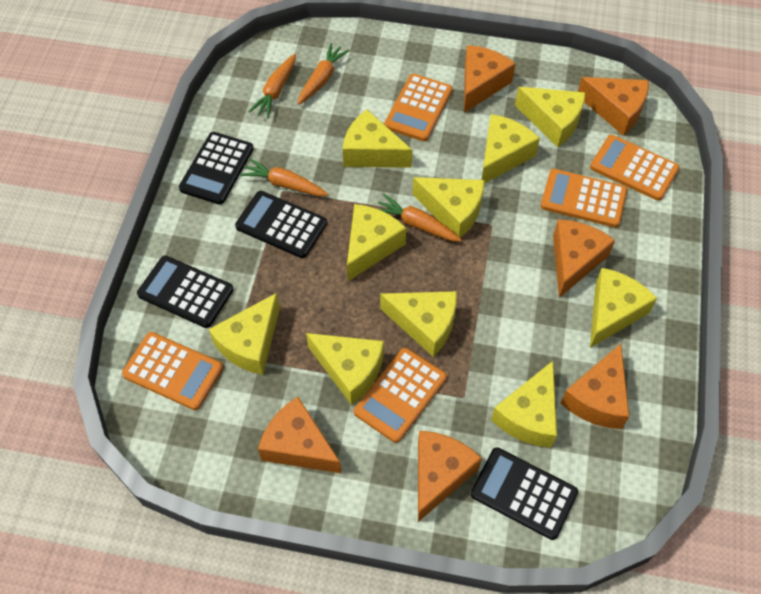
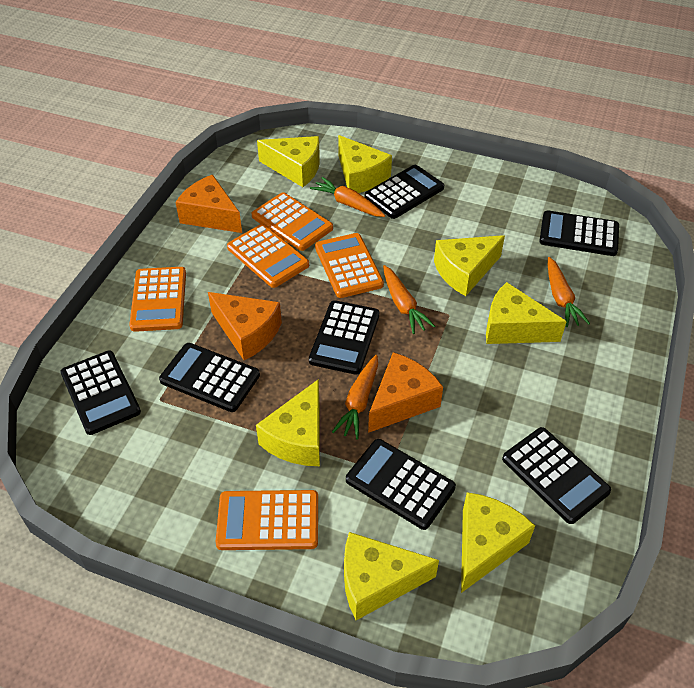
black calculator: [137,256,233,328] [179,132,254,205] [235,191,327,258] [471,447,578,540] = 4 -> [60,351,141,435] [159,343,260,412] [309,300,379,375] [346,439,456,530] [365,165,444,219] [502,427,611,524] [539,210,619,256] = 7
orange cheese: [258,397,342,473] [418,431,482,522] [464,45,516,113] [553,219,615,298] [561,343,630,429] [578,77,649,136] = 6 -> [175,175,242,233] [208,292,282,360] [368,352,443,433] = 3
yellow cheese: [209,293,280,375] [306,333,384,405] [343,109,412,168] [347,204,406,281] [380,291,457,357] [412,177,485,238] [482,114,540,184] [491,361,557,448] [515,87,586,147] [590,268,657,348] = 10 -> [256,379,320,466] [257,136,320,187] [338,135,392,193] [344,532,439,620] [434,235,505,296] [461,492,535,593] [486,282,567,344] = 7

